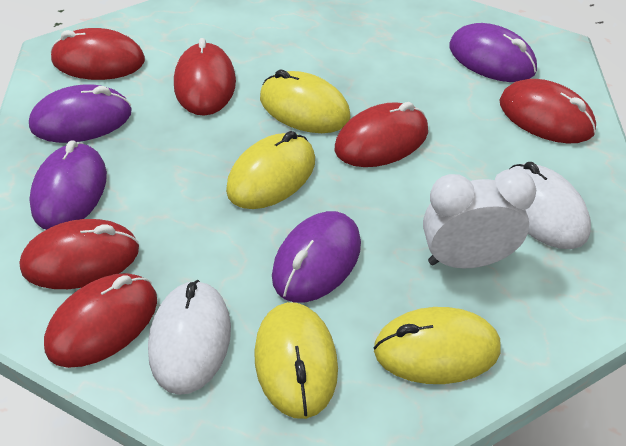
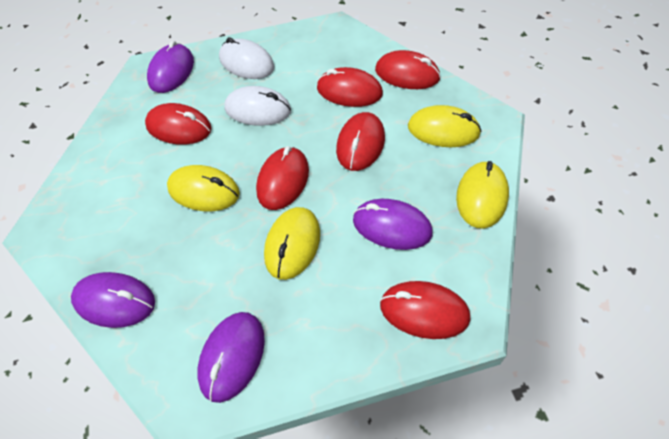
white clock: [423,169,536,268] = 1 -> none = 0

